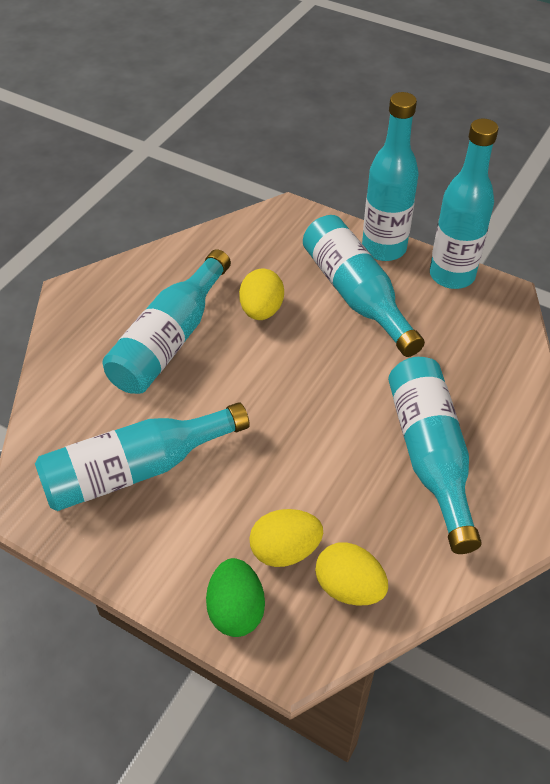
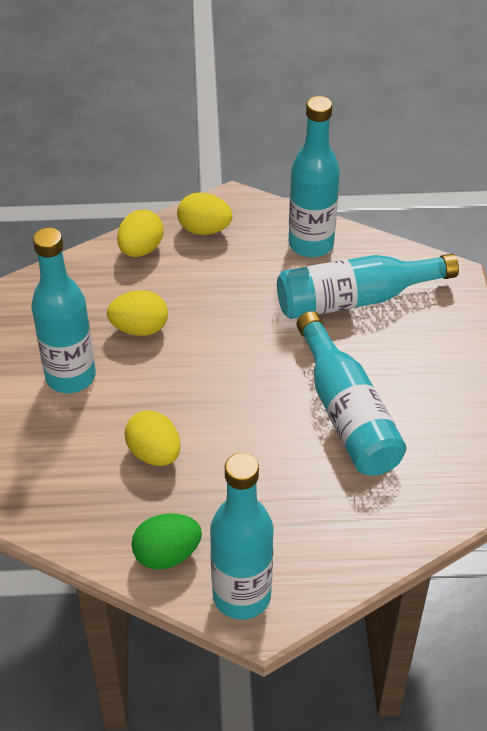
turquoise bottle: [35,402,250,511] [103,249,231,394] [303,215,425,357] [362,92,419,261] [388,357,482,554] [430,118,498,289] = 6 -> [31,228,96,393] [210,453,274,620] [277,254,459,319] [289,96,340,257] [297,311,406,475] = 5
yellow egg: [239,269,284,320] [249,509,323,567] [315,542,388,606] = 3 -> [107,290,168,336] [117,210,163,257] [124,410,181,466] [177,192,233,235] = 4

